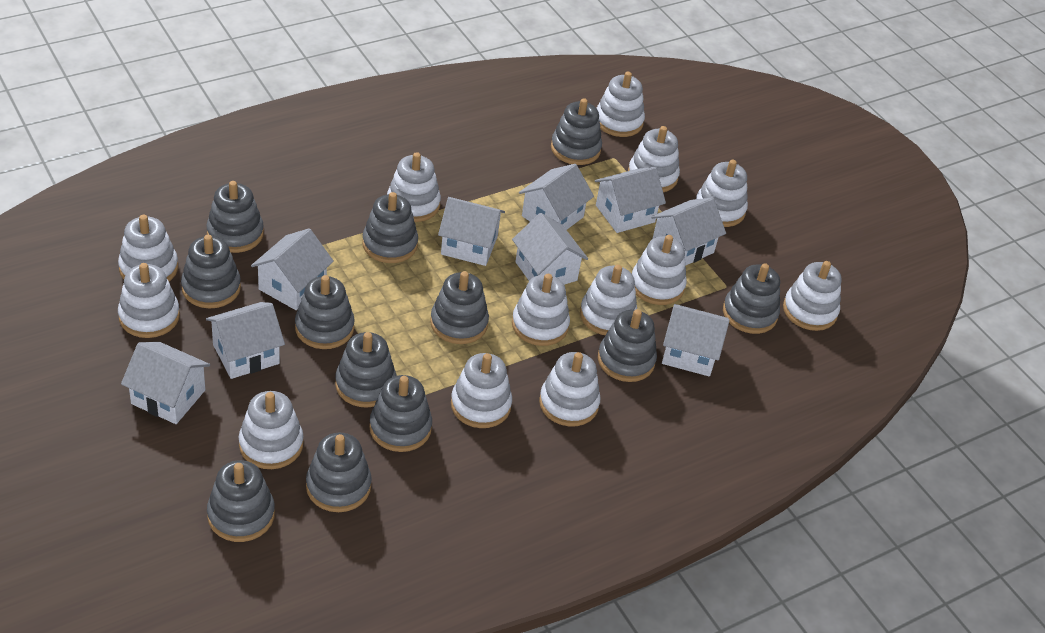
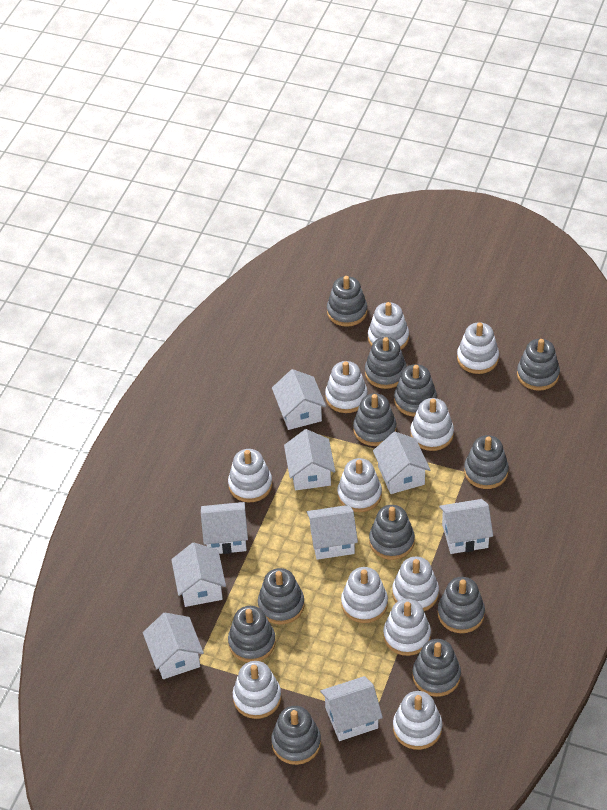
white stacking toy: [118,215,178,281] [118,263,180,338] [239,391,303,469] [387,152,441,222] [451,353,512,428] [512,274,570,346] [539,352,601,426] [580,265,637,335] [596,72,645,137] [628,126,680,192] [632,235,687,305] [696,160,748,227] [783,261,841,331] = 13 -> [228,449,272,503] [233,661,281,719] [325,361,368,413] [337,458,382,512] [341,567,388,623] [368,302,409,350] [383,599,431,656] [392,557,439,611] [393,691,442,750] [410,398,454,451] [457,322,499,374] = 11

